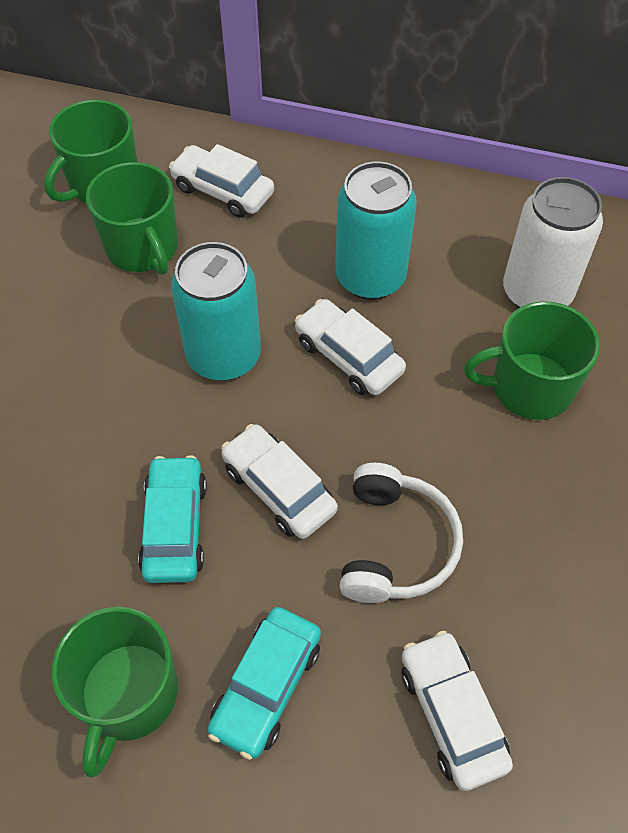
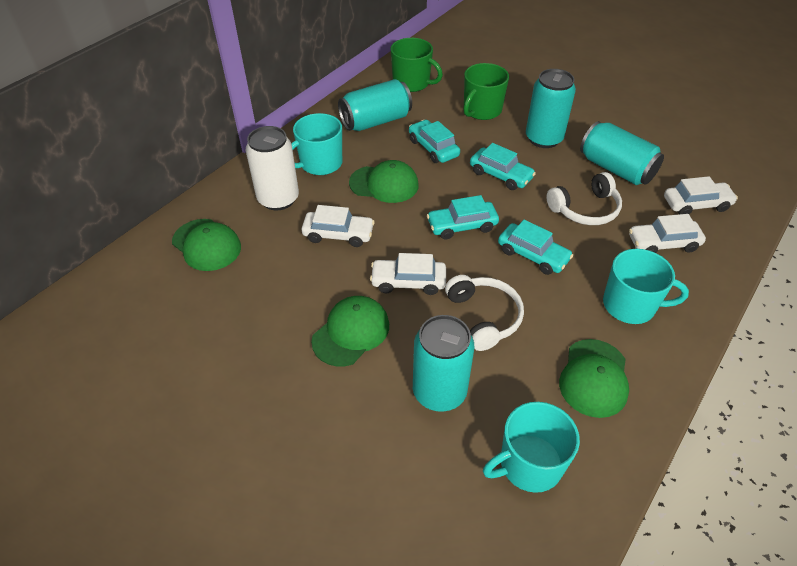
green cap: none = 0 -> [172,219,241,271] [311,296,389,366] [349,160,418,203] [559,339,629,418] = 4
green mug: [44,100,137,203] [52,607,178,777] [86,162,178,275] [464,301,600,420] = 4 -> [391,38,443,92] [463,63,509,120] = 2
turquoise can: [171,242,261,381] [335,162,417,300] = 2 -> [338,79,412,131] [413,315,474,412] [526,69,576,148] [580,121,664,185] = 4
turquoise car: [138,455,207,583] [208,607,321,760] = 2 -> [409,120,460,163] [427,195,499,240] [470,143,536,190] [498,220,573,275] = 4
turquoise mug: none = 0 -> [291,113,342,175] [483,402,580,493] [603,249,689,324] = 3
white headphones: [340,463,463,603] = 1 -> [445,275,524,351] [546,172,622,225] = 2

